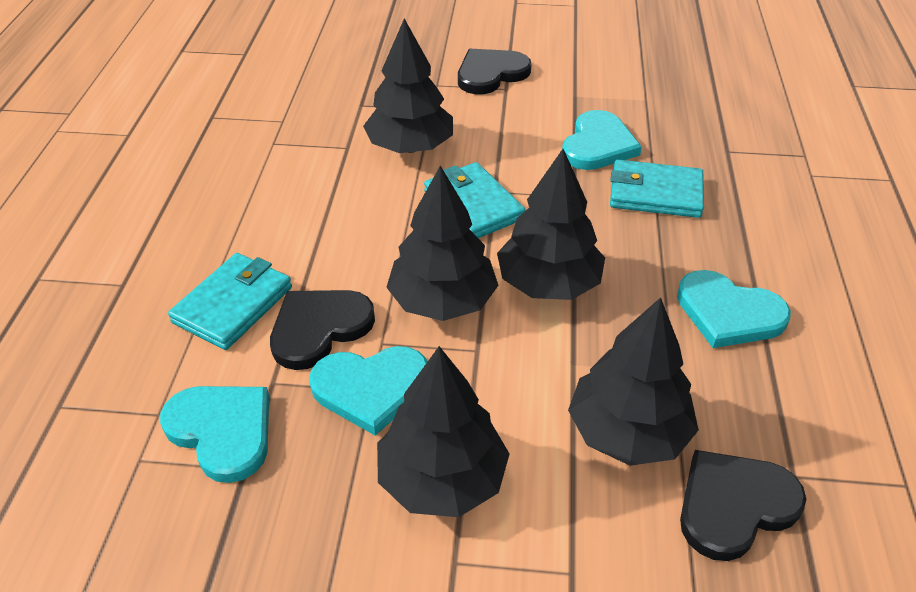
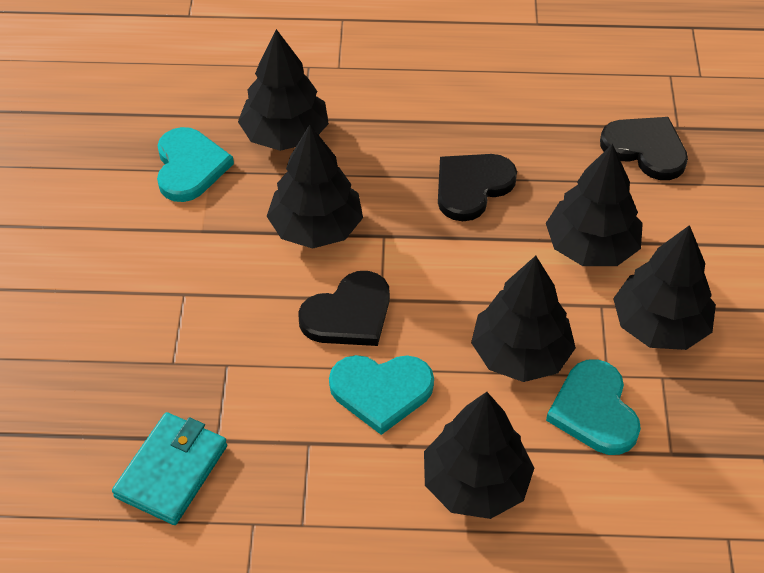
black tree: [363,18,453,153] [377,346,510,517] [386,166,499,321] [497,149,605,300] [568,297,699,466] = 5 -> [238,29,329,151] [267,125,363,249] [424,392,534,519] [471,256,576,382] [546,144,643,266] [613,225,716,350] = 6
turquoise heart: [160,386,269,483] [309,346,428,436] [562,110,642,170] [677,270,791,348] = 4 -> [157,127,234,202] [329,355,434,435] [546,359,641,455] = 3
turquoise wallet: [168,253,292,350] [424,162,525,238] [610,160,704,218] = 3 -> [112,412,227,525] = 1

